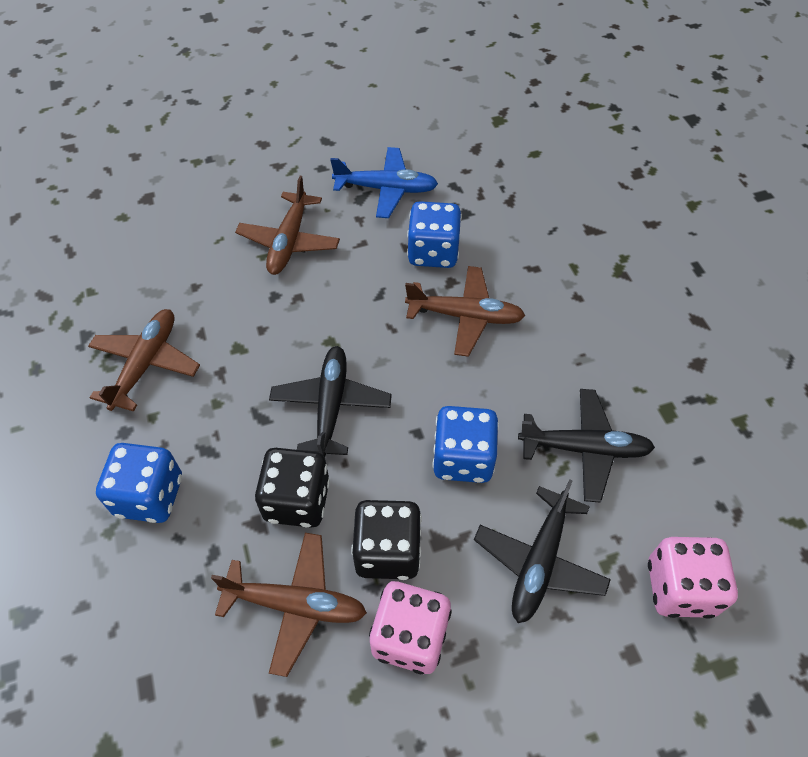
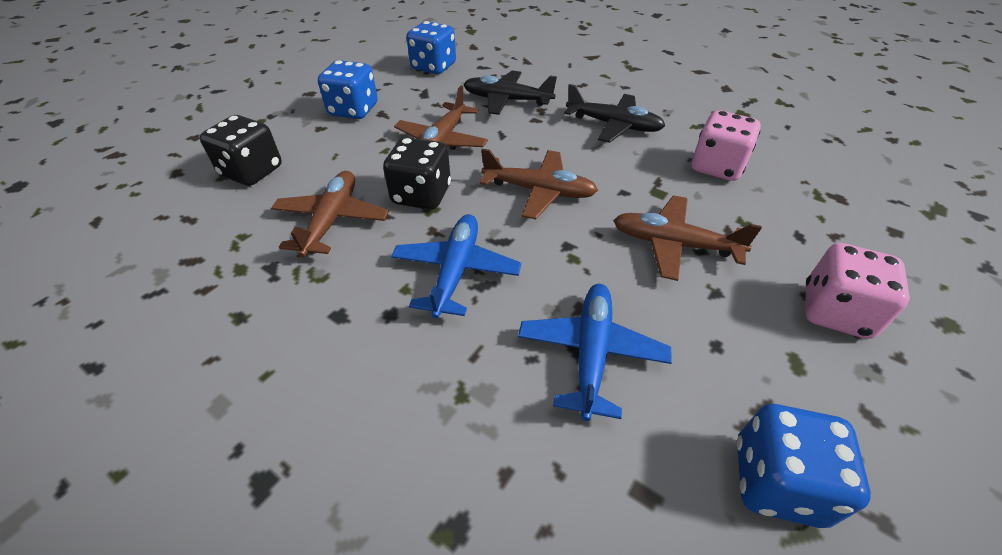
black plane: [269,346,392,457] [474,479,611,623] [518,389,655,503] = 3 -> [463,71,557,115] [564,84,665,143] = 2
blue plane: [330,147,438,218] = 1 -> [391,214,521,319] [518,284,672,421] = 2

